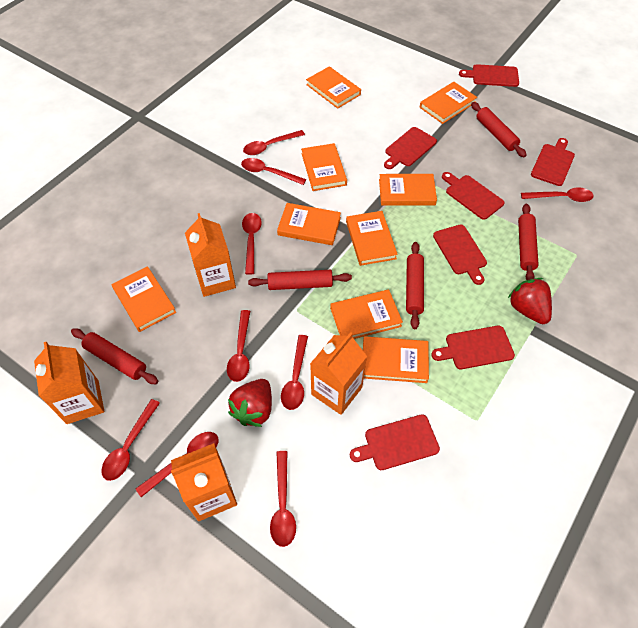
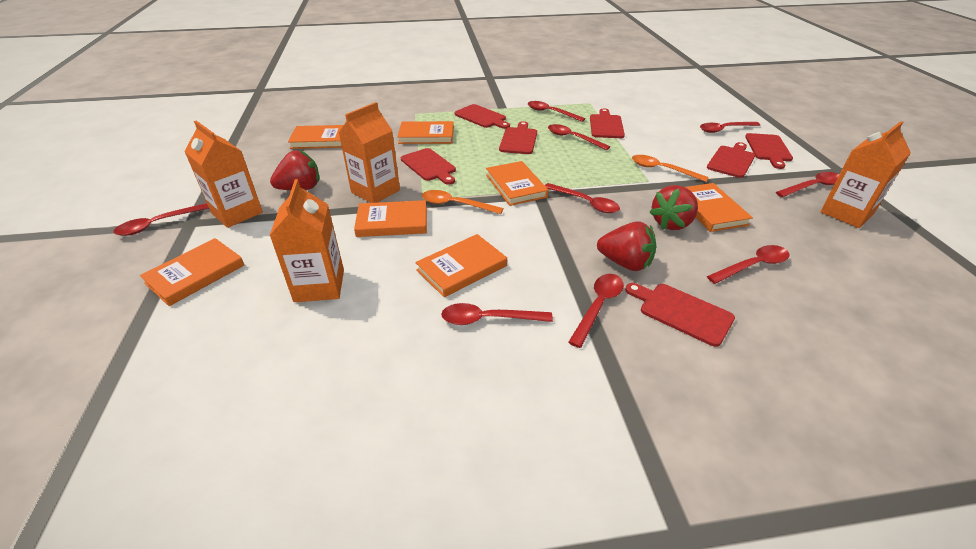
orange book: [111,266,176,332] [277,203,341,245] [301,143,347,191] [306,66,361,109] [330,289,403,339] [346,211,398,266] [363,336,429,383] [379,174,437,206] [420,82,477,124] = 9 -> [140,238,244,306] [288,125,344,149] [354,200,427,237] [397,121,454,144] [415,234,507,297] [486,161,549,206] [685,183,753,232] = 7
orange spoon: none = 0 -> [422,190,503,214] [632,155,709,182] = 2
red rolling pin: [71,328,158,384] [248,270,352,290] [406,242,424,329] [471,102,527,157] [518,204,539,280] = 5 -> none = 0
red strawberry: [228,379,272,427] [508,278,552,324] = 2 -> [270,150,319,190] [597,221,656,271] [649,185,698,230] = 3

